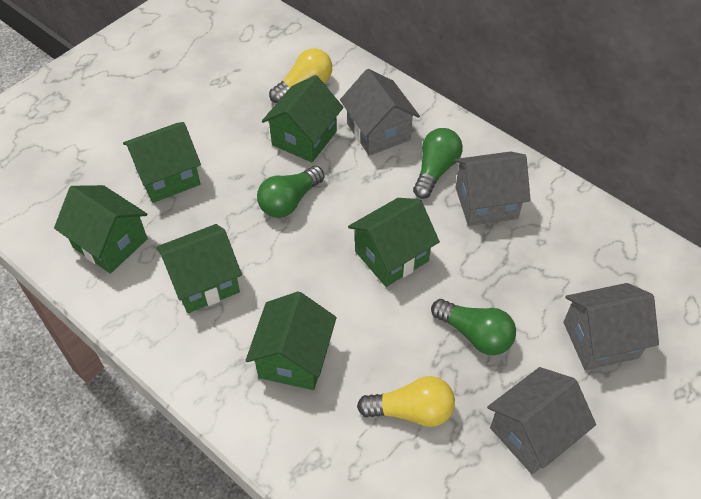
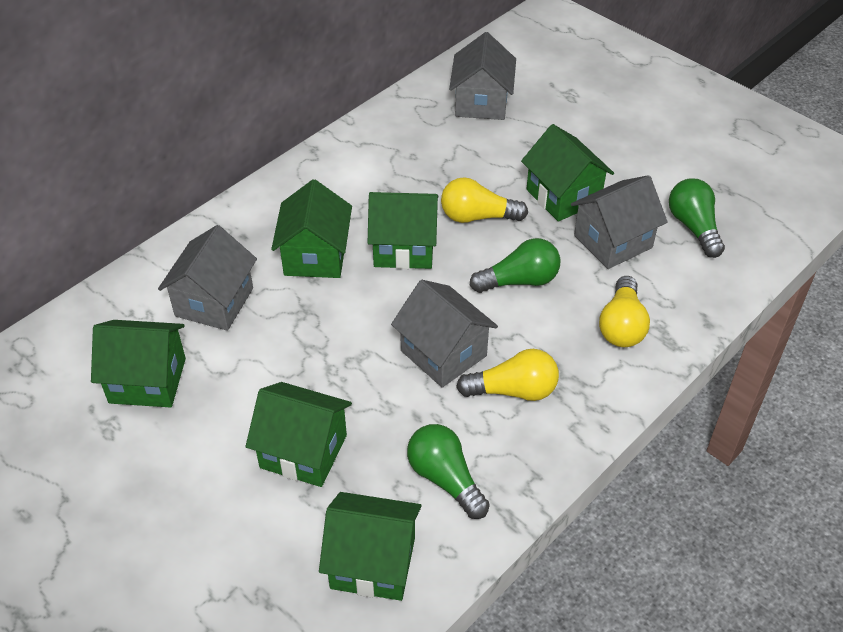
yellow light bulb: [269,48,332,103] [357,376,455,427] = 2 -> [441,177,528,223] [456,349,559,401] [599,276,650,347] = 3

